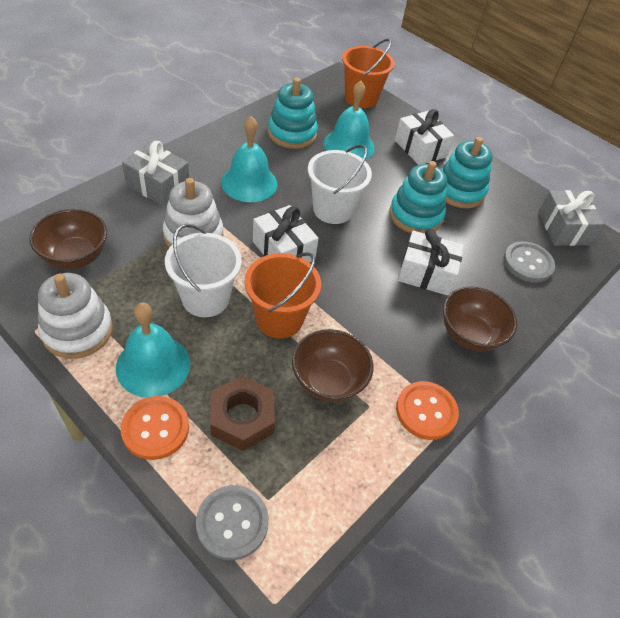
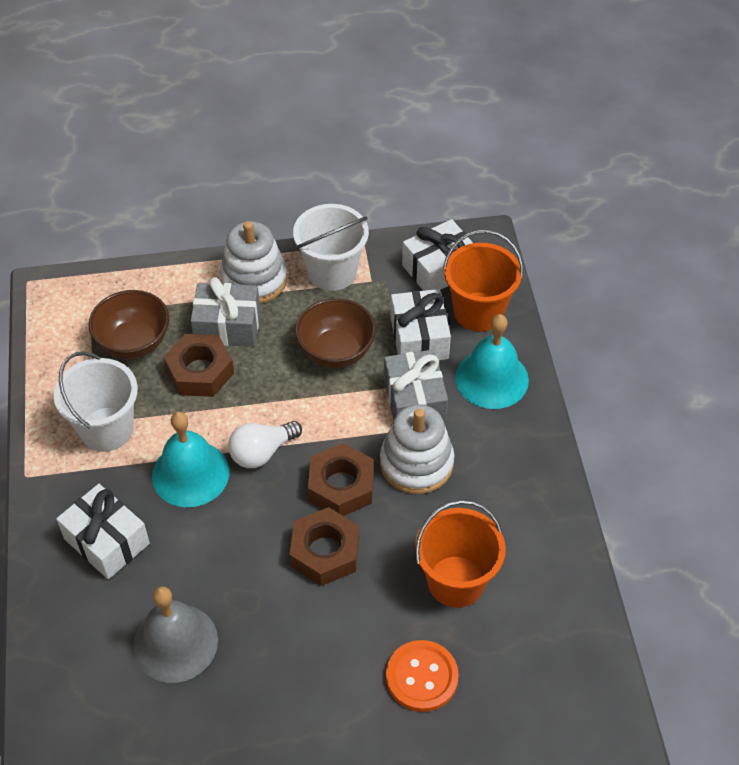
brown bowl: [29,209,107,269] [292,329,373,402] [443,287,517,352] = 3 -> [88,290,169,359] [295,298,376,368] = 2
brown nut: [210,375,275,451] = 1 -> [164,334,234,397] [289,507,359,586] [308,443,374,516] = 3
grey bell: none = 0 -> [133,586,218,683] = 1
grey button: [196,485,269,560] [504,241,555,283] = 2 -> none = 0
orange button: [121,396,189,460] [396,381,459,440] = 2 -> [386,640,459,712] = 1
turquoise bell: [116,303,190,397] [221,116,278,202] [324,81,375,160] = 3 -> [152,412,229,507] [455,314,529,409] = 2
turquoise stacking toy: [268,78,318,149] [389,161,447,234] [442,137,492,208] = 3 -> none = 0
white light bulb: none = 0 -> [228,421,302,468] = 1

